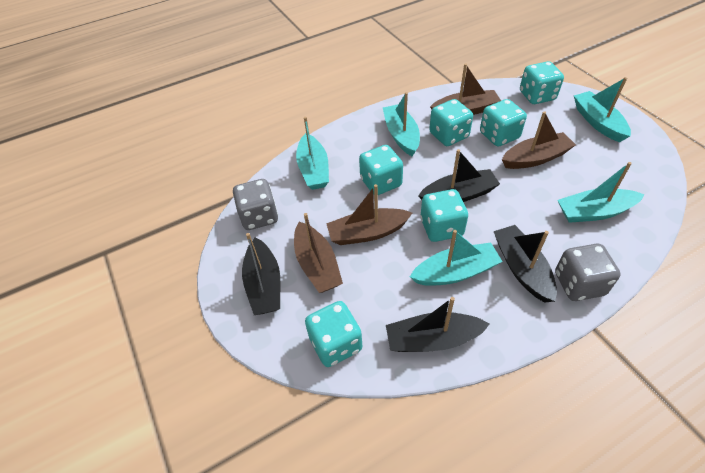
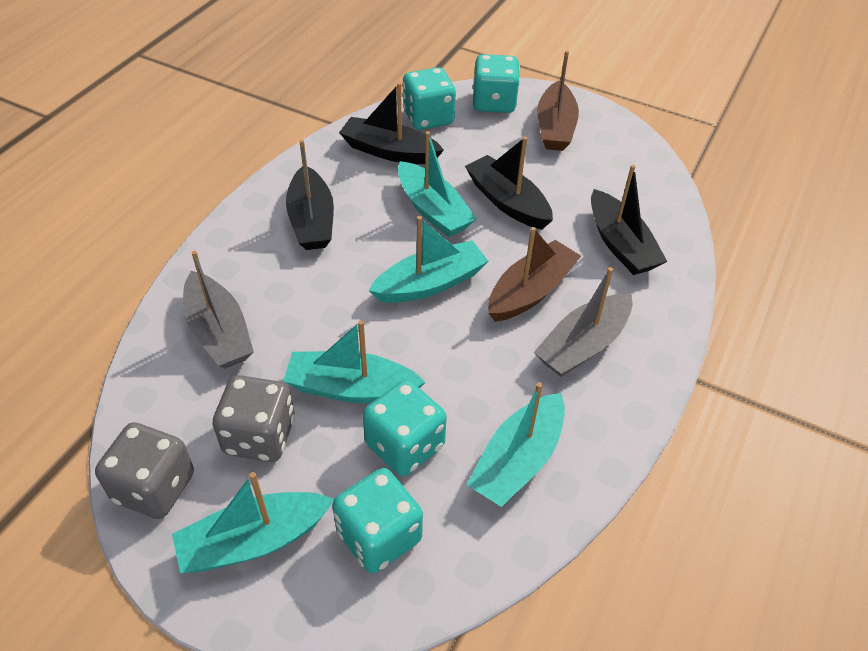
brown boat: [294,213,343,293] [326,184,412,245] [430,64,501,115] [502,111,576,169] = 4 -> [488,227,581,322] [537,50,579,151] = 2
grey boat: none = 0 -> [183,251,254,369] [534,267,632,377] = 2
turquoise dice: [305,301,362,367] [359,145,403,195] [420,189,468,242] [429,99,473,146] [480,99,527,147] [520,61,564,104] = 6 -> [332,468,423,573] [363,380,447,476] [403,67,456,130] [473,54,520,113] = 4

